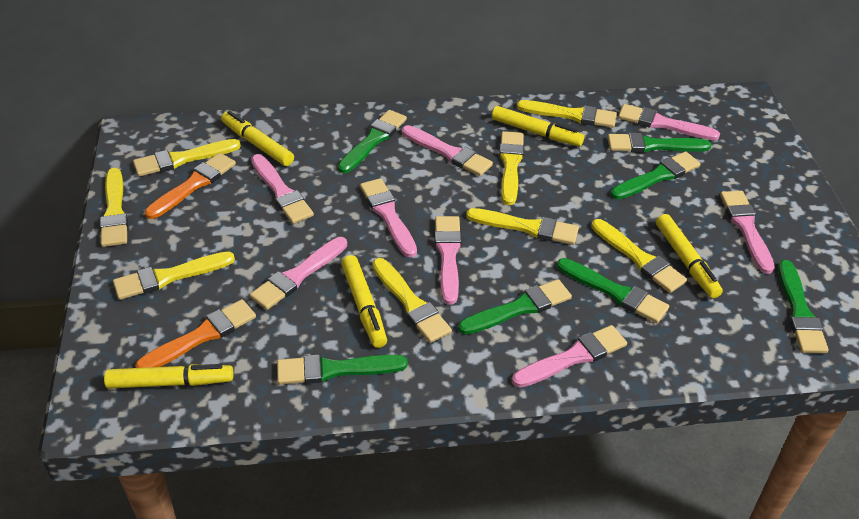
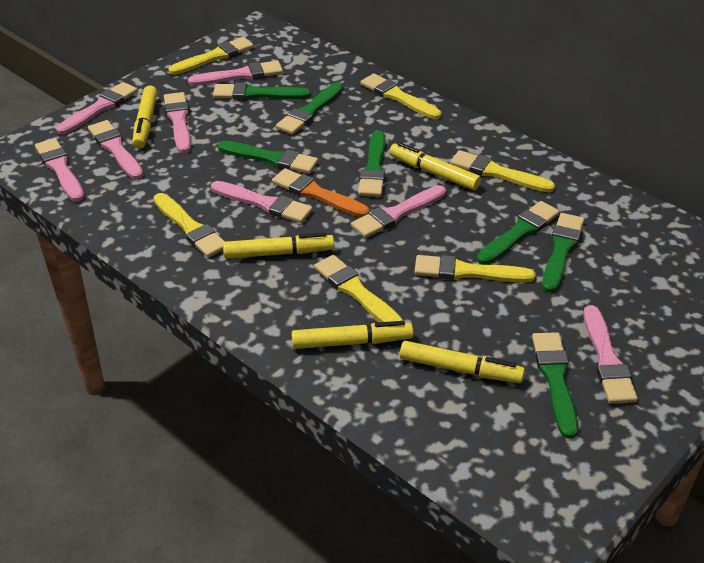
orange brush: [135,299,256,368] [145,153,236,219] = 2 -> [272,168,370,217] = 1
yellow brush: [100,168,128,247] [113,252,235,300] [133,139,241,176] [372,258,452,343] [466,208,579,245] [499,131,524,205] [517,100,617,128] [591,219,687,293] = 8 -> [153,193,225,258] [168,37,254,75] [314,255,403,322] [360,74,441,119] [414,255,535,283] [450,150,555,192] = 6

